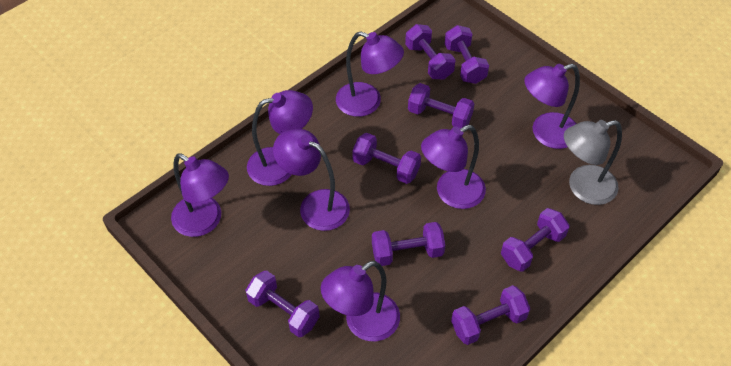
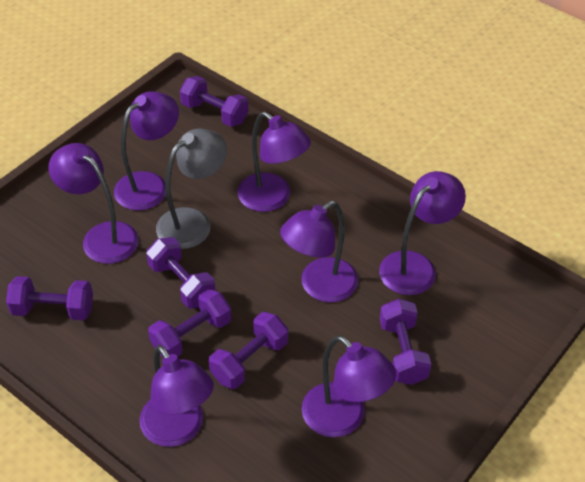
purple dumbbell: [246,270,320,337] [352,133,421,184] [372,222,445,266] [405,24,456,80] [408,83,474,128] [445,25,489,84] [451,285,530,345] [501,208,569,272] = 8 -> [6,276,93,320] [146,237,216,308] [148,289,232,358] [180,76,249,127] [209,312,288,389] [380,299,432,385] = 6

